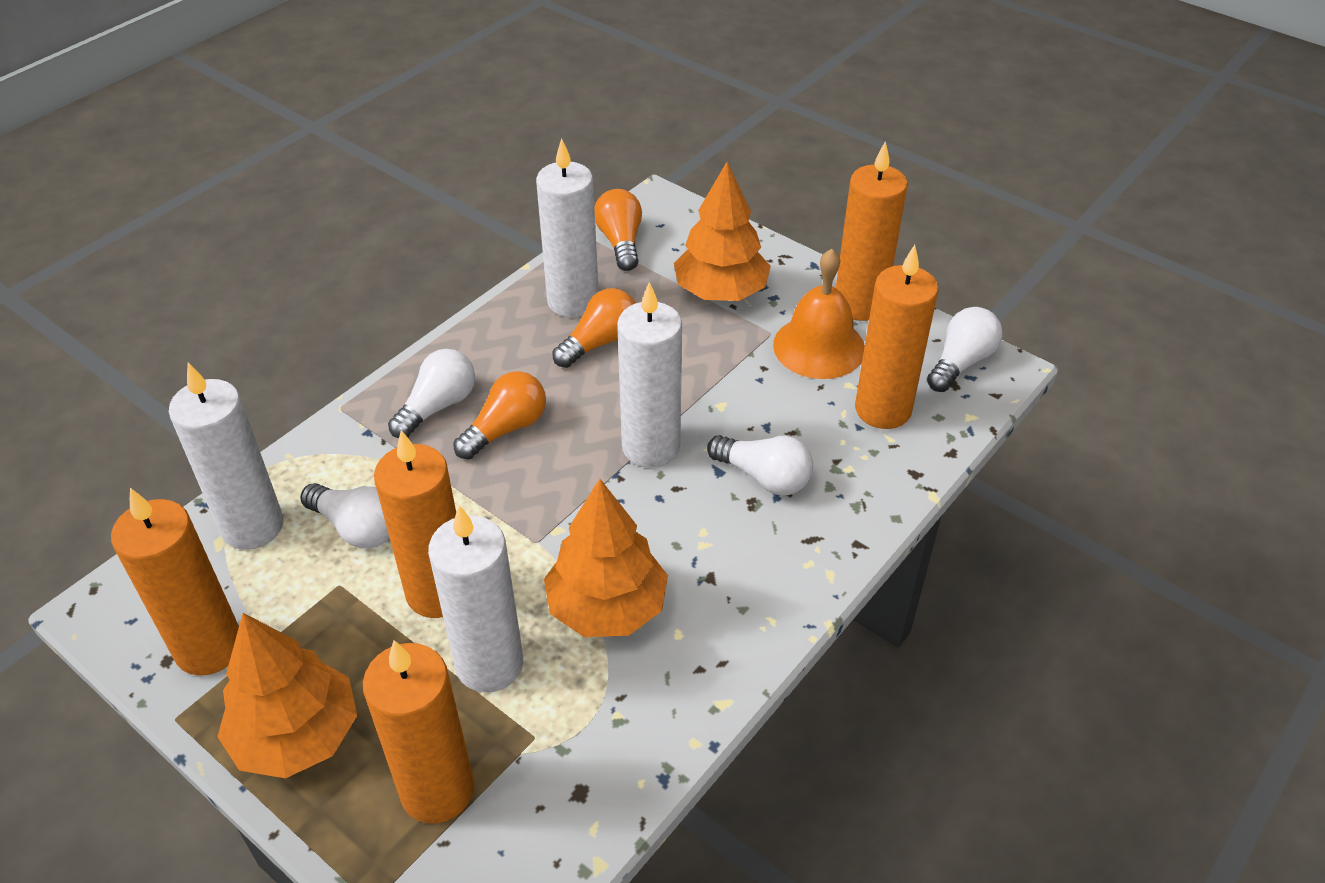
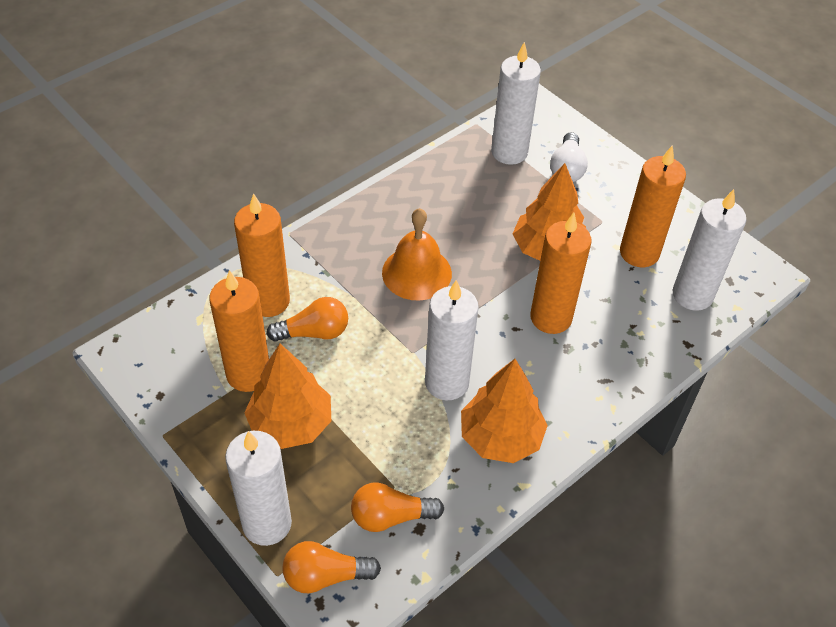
orange candle: [111,488,239,676] [363,640,474,824] [374,430,456,618] [836,141,908,321] [855,245,939,429] = 5 -> [209,270,269,392] [234,193,290,317] [530,213,592,334] [620,145,686,267] = 4
white light bulb: [300,483,389,548] [388,349,475,438] [707,435,813,496] [927,307,1002,392] = 4 -> [550,132,588,182] = 1

